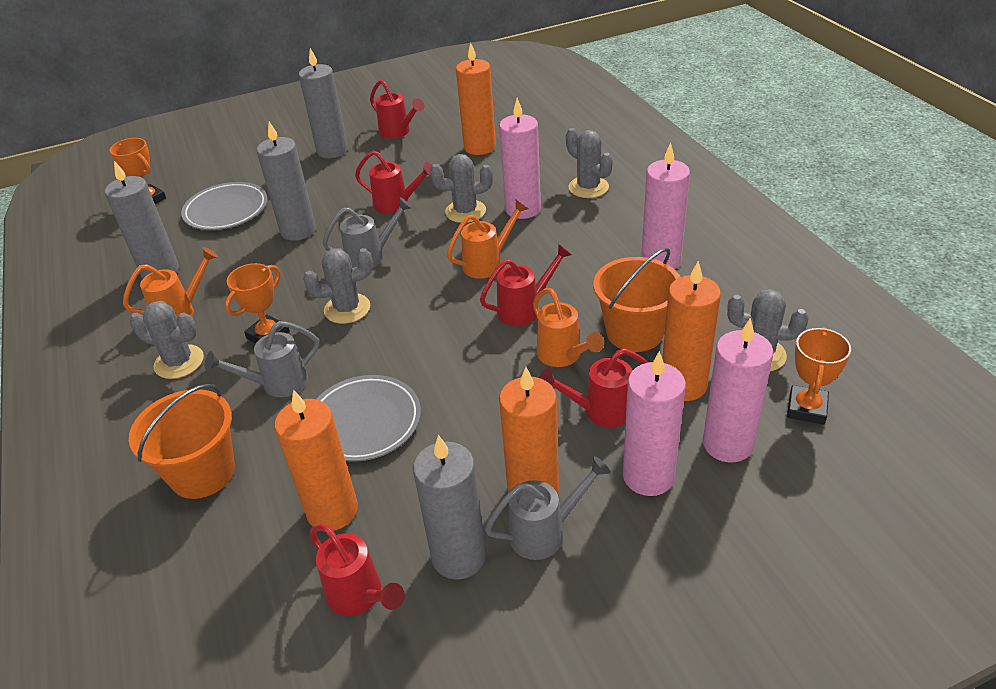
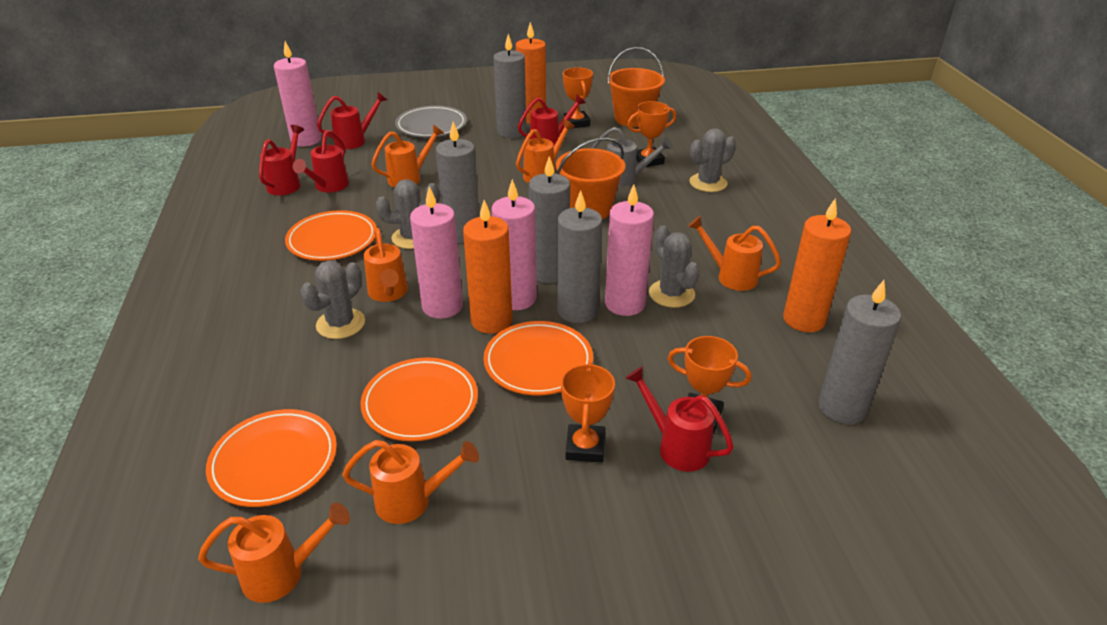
grey cactus: [130,301,204,379] [303,248,373,324] [430,154,493,223] [566,128,613,198] [727,289,809,371] = 5 -> [300,261,365,339] [376,179,439,249] [649,225,700,308] [690,128,736,192] = 4
grey candle: [105,161,179,278] [257,122,316,241] [299,48,348,158] [413,435,486,580] = 4 -> [436,122,479,243] [493,34,526,138] [529,156,570,283] [557,190,602,323] [818,280,901,424] = 5
grey plate: [181,182,268,230] [316,375,421,462] = 2 -> [395,105,467,137] = 1
grey watering can: [205,321,319,397] [323,197,412,268] [485,456,611,560] = 3 -> [592,127,673,186] = 1
orange candle: [275,390,358,531] [456,43,496,155] [499,367,559,494] [662,261,721,401] = 4 -> [463,200,512,334] [516,22,546,124] [783,198,851,332] = 3
orange plate: none = 0 -> [206,409,337,507] [285,210,377,261] [360,357,478,441] [483,321,593,395] = 4
orange trophy: [110,138,166,204] [225,263,290,343] [787,327,851,425] = 3 -> [561,362,615,463] [563,67,593,129] [627,101,677,167] [668,336,751,434] = 4
orange watering can: [123,247,218,319] [447,200,528,279] [533,288,604,367] = 3 -> [198,503,350,603] [342,440,479,524] [364,228,408,302] [371,125,444,187] [516,120,575,183] [688,216,781,291] = 6

